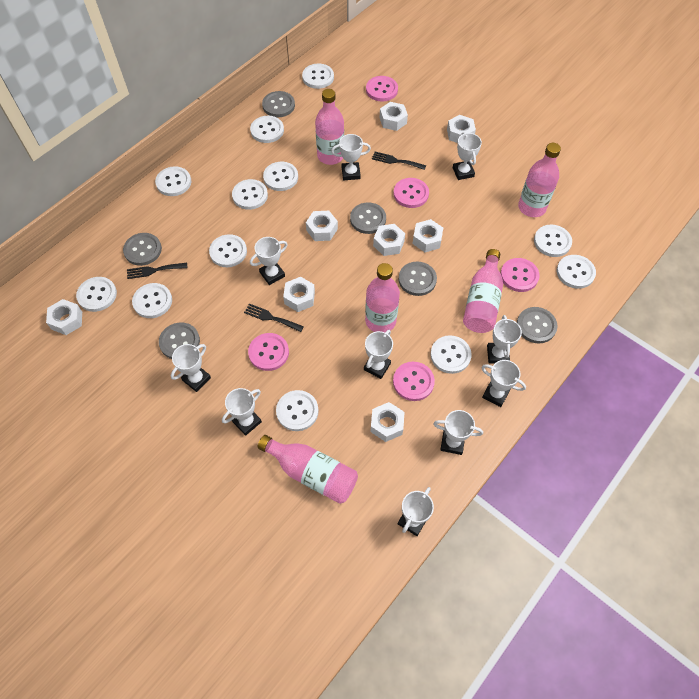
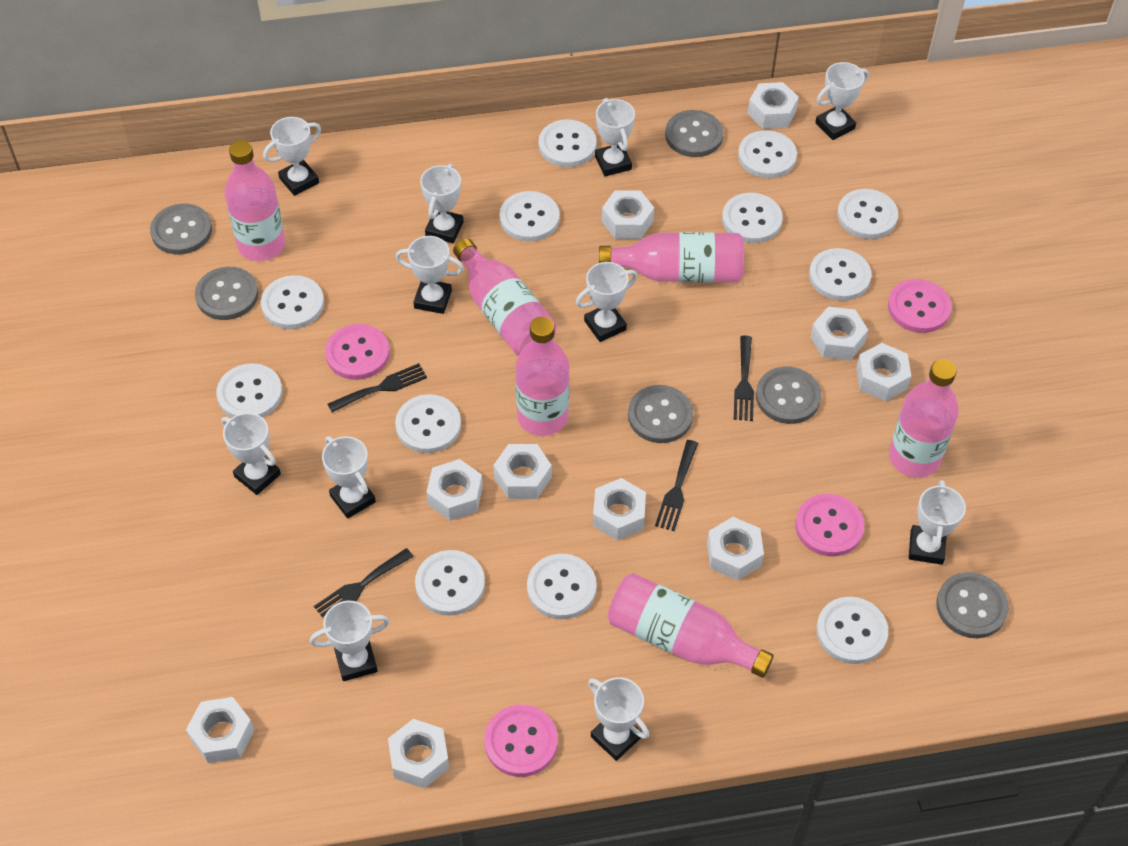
black fork: [127,263,187,279] [244,303,304,332] [372,152,426,170] = 3 -> [314,548,413,617] [328,363,427,412] [655,440,698,531] [734,335,754,421] = 4
pink bottle: [257,435,358,504] [315,89,344,165] [365,263,400,332] [463,249,503,333] [518,143,561,217] = 5 -> [225,140,285,261] [453,238,557,356] [515,317,570,436] [599,232,744,282] [607,573,773,678] [889,359,959,478] = 6
pink button: [248,333,289,371] [366,76,398,102] [393,362,435,401] [394,178,429,208] [501,258,540,292] = 5 -> [325,324,390,380] [484,705,558,777] [795,494,865,556] [888,279,952,333] = 4
white nut: [46,299,82,335] [283,277,315,312] [306,211,338,241] [370,402,404,442] [373,224,405,256] [379,102,408,131] [413,219,443,252] [447,115,476,143] = 8 -> [186,697,254,763] [388,719,449,788] [426,459,483,520] [493,444,552,499] [593,478,646,541] [602,191,654,239] [707,517,764,581] [748,82,799,129] [811,307,868,361] [856,343,911,401] = 10
white trophy: [171,344,211,392] [222,388,262,436] [250,237,288,285] [331,134,371,180] [364,330,393,379] [398,487,434,536] [433,410,483,455] [453,132,482,180] [481,360,526,407] [487,315,522,364] = 10 -> [221,413,281,495] [263,117,321,196] [310,601,390,681] [322,436,376,519] [396,236,464,314] [420,164,464,243] [576,262,638,342] [588,677,649,761] [595,98,635,176] [815,62,869,140] [909,480,966,565] = 11

